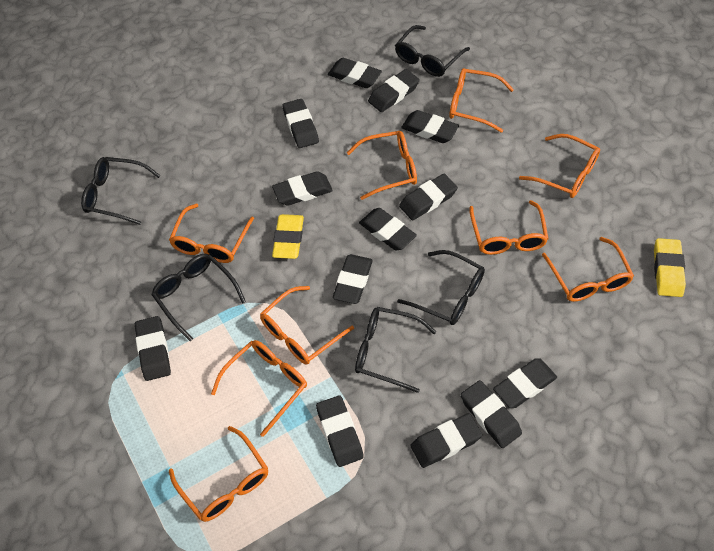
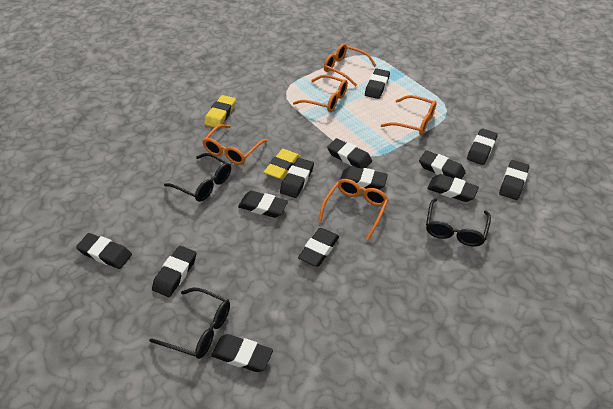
black glasses: [81,157,161,225] [151,254,246,341] [355,307,436,393] [395,25,470,77] [397,250,485,325] = 5 -> [149,288,230,359] [164,153,231,202] [426,198,491,246] = 3
orange glasses: [169,204,254,263] [169,426,268,522] [211,340,307,437] [260,286,354,365] [347,131,417,200] [449,68,514,133] [469,200,548,255] [519,134,600,198] [542,237,634,302] = 9 -> [202,124,268,165] [293,75,348,112] [318,179,389,241] [324,43,377,87] [381,95,437,135] = 5

